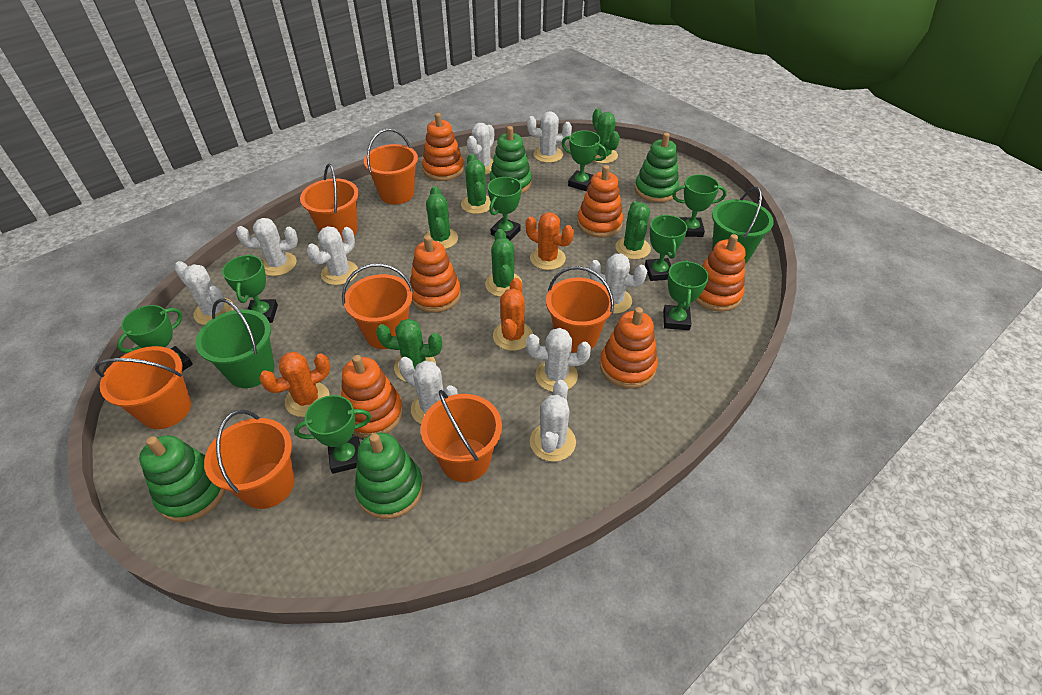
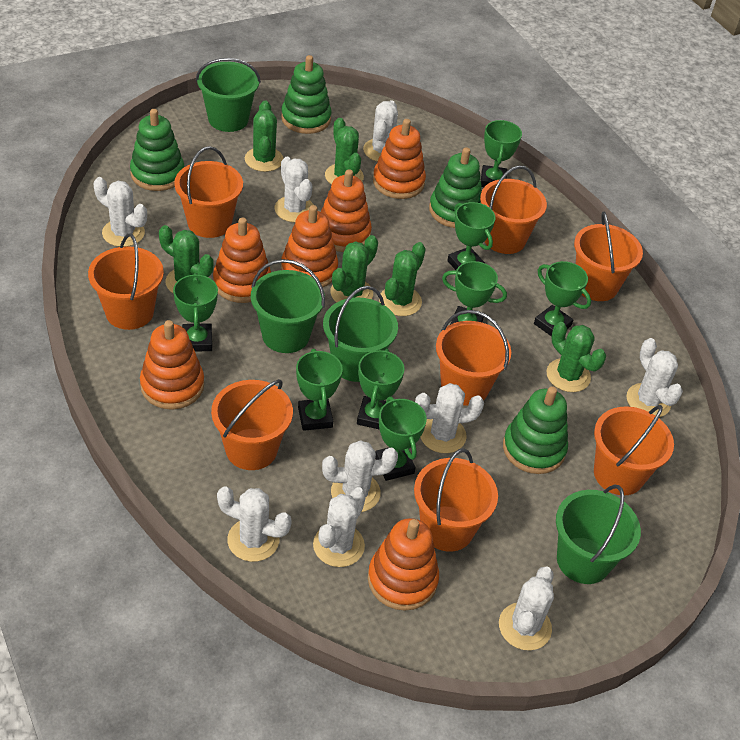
green bucket: [195,298,274,388] [712,187,774,264] = 2 -> [196,58,261,132] [251,259,325,353] [323,286,398,382] [556,485,641,584] = 4
orange bucket: [95,346,191,429] [204,410,295,509] [300,163,359,241] [342,263,414,349] [364,129,418,204] [421,390,502,482] [546,266,614,353] = 7 -> [88,233,164,330] [174,146,243,238] [211,379,293,470] [414,448,498,552] [436,310,511,406] [480,166,547,254] [574,211,643,301] [594,405,674,495] = 8
orange cactus: [259,352,330,417] [493,278,533,351] [526,212,574,270] = 3 -> none = 0

